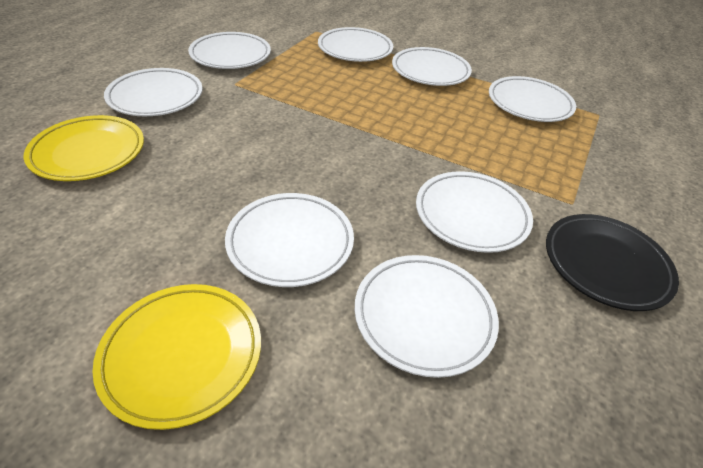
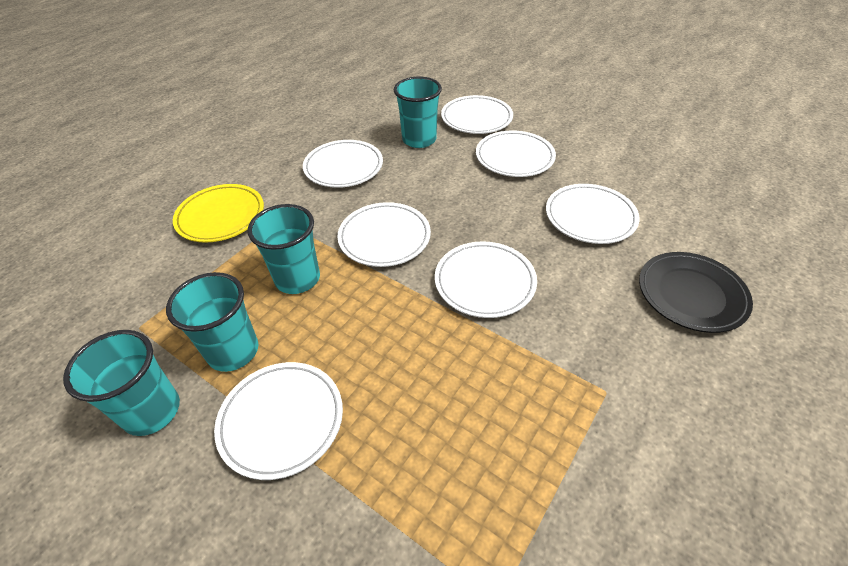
turquoise cup: none = 0 -> [63,330,180,436] [166,272,258,372] [248,204,320,294] [394,76,442,148] = 4
white plate: [104,68,203,116] [188,32,271,69] [225,193,354,287] [318,27,393,62] [355,255,499,378] [392,47,472,86] [416,171,533,253] [489,76,576,122] = 8 -> [214,362,343,480] [303,140,383,188] [337,202,431,267] [435,241,537,318] [441,95,513,134] [476,130,556,177] [546,184,639,244] = 7
yellow plate: [24,115,144,181] [93,284,261,430] = 2 -> [173,184,264,243] = 1

